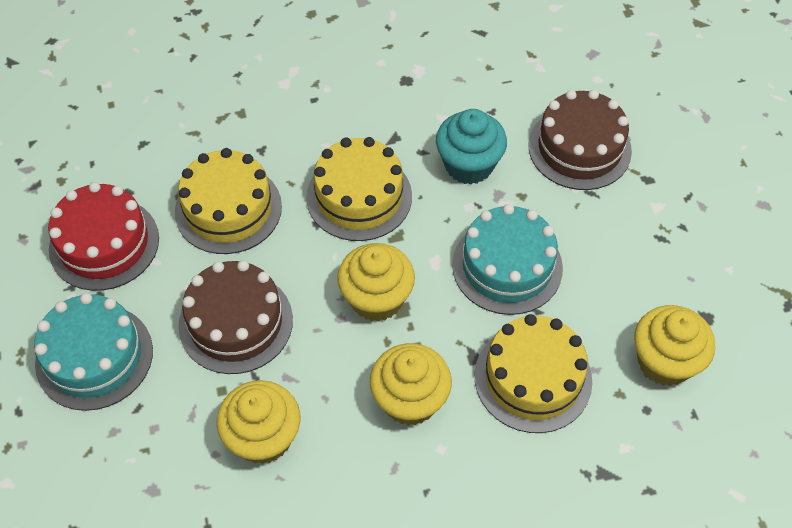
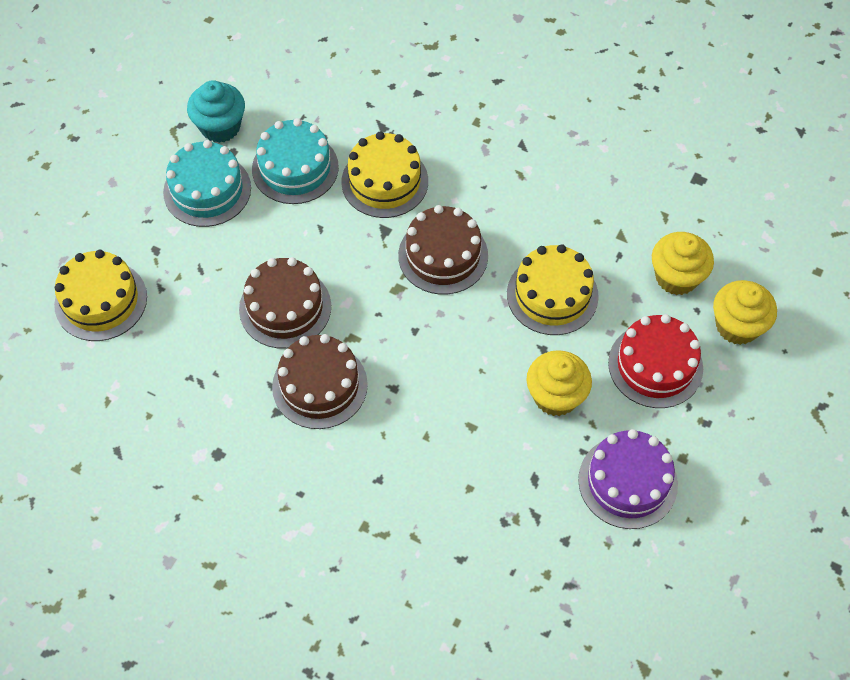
brown cake: [178,260,293,374] [529,90,632,190] = 2 -> [239,257,331,349] [272,334,368,429] [398,205,488,295] = 3
purple cake: none = 0 -> [578,429,678,529] = 1
yellow cupcake: [216,380,300,464] [337,243,415,322] [370,343,452,426] [634,305,715,386] = 4 -> [526,350,592,416] [652,232,714,295] [713,280,777,345] = 3

